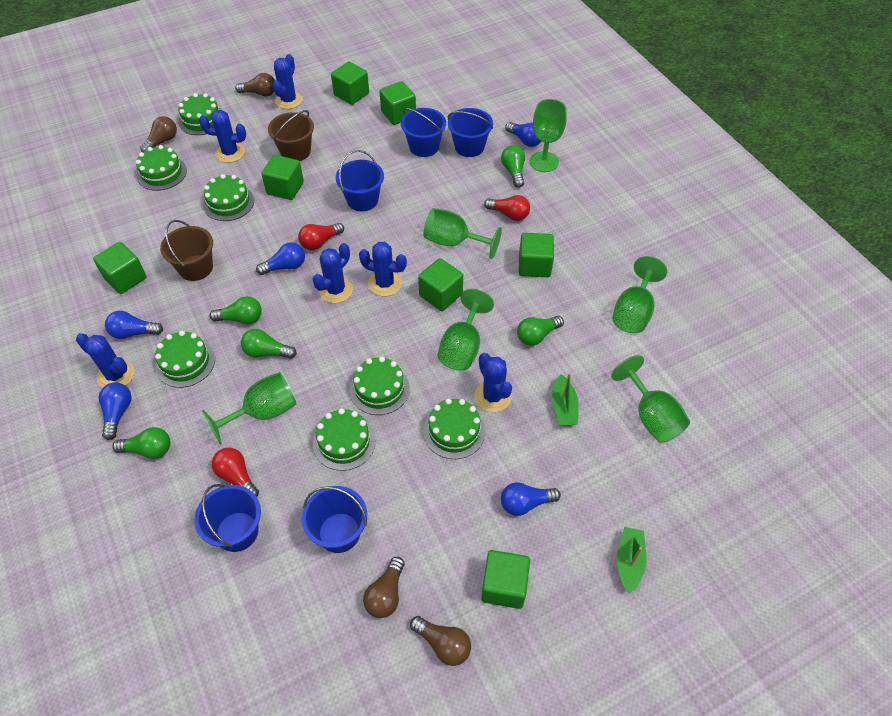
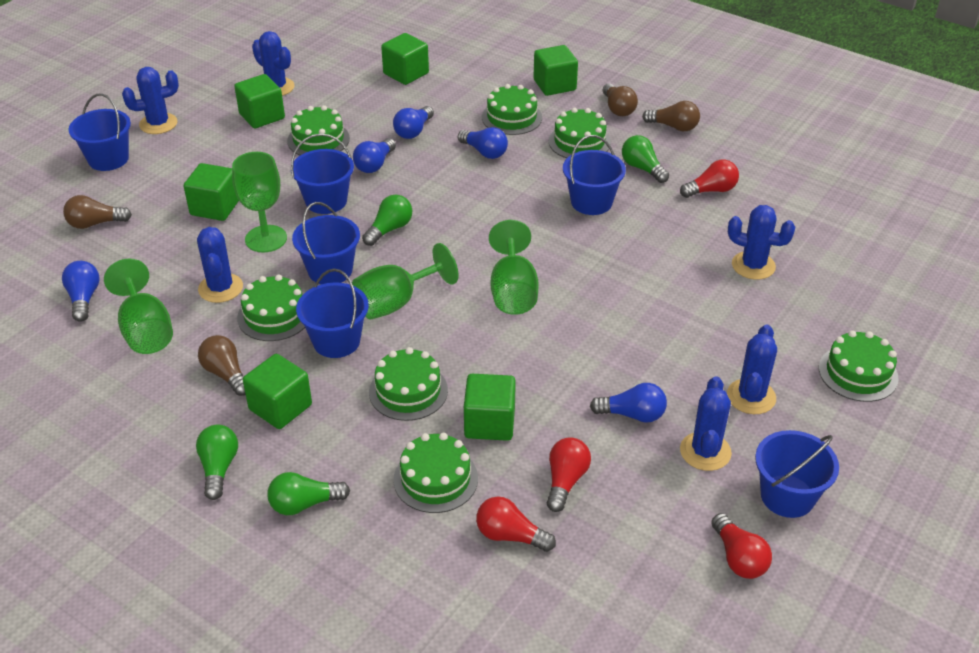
blue bucket: [194,484,261,552] [302,486,367,553] [336,150,384,211] [401,108,446,157] [448,108,493,157] = 5 -> [68,93,131,171] [291,133,354,214] [292,202,360,284] [296,269,369,358] [563,135,626,215] [755,430,839,518] = 6
brown bucket: [160,220,213,281] [268,110,314,161] = 2 -> none = 0
green boat: [552,373,579,426] [617,527,647,593] = 2 -> none = 0
green cube: [93,242,147,294] [261,155,304,200] [331,62,369,105] [379,81,416,125] [418,258,463,311] [481,550,530,609] [519,233,554,277] = 7 -> [184,163,239,221] [234,74,285,128] [243,354,312,429] [381,33,429,85] [464,374,516,441] [533,45,578,96] = 6
green goblet: [202,372,297,445] [424,208,502,259] [438,289,494,371] [529,99,567,172] [611,355,690,443] [613,256,667,333] = 6 -> [104,259,173,354] [232,152,287,253] [352,243,458,319] [489,220,539,315] = 4
green light bulb: [112,427,170,459] [209,296,262,324] [241,329,297,359] [501,145,525,188] [517,316,564,346] = 5 -> [196,425,238,500] [267,472,350,515] [362,195,412,246] [622,135,669,183] = 4
red light bulb: [212,448,259,497] [298,223,344,250] [484,195,530,221] = 3 -> [476,496,556,552] [547,437,591,512] [680,159,739,198] [711,513,772,579] = 4

